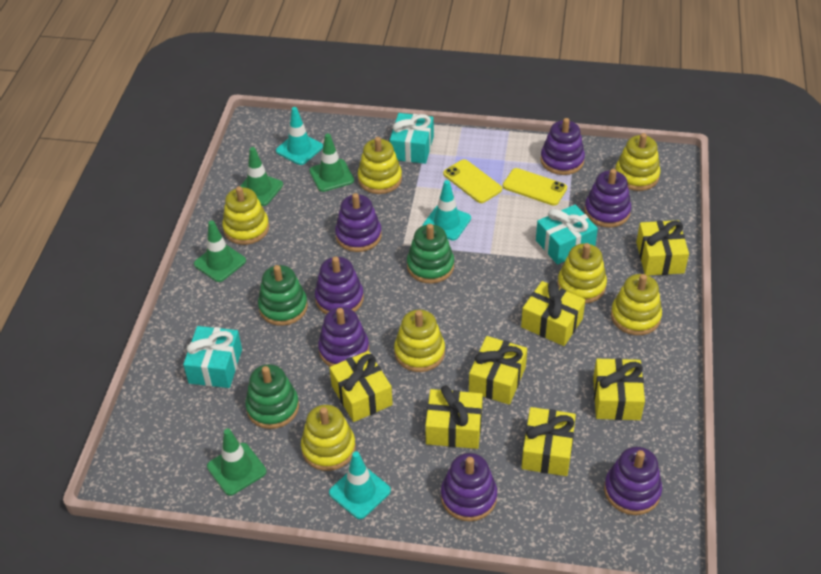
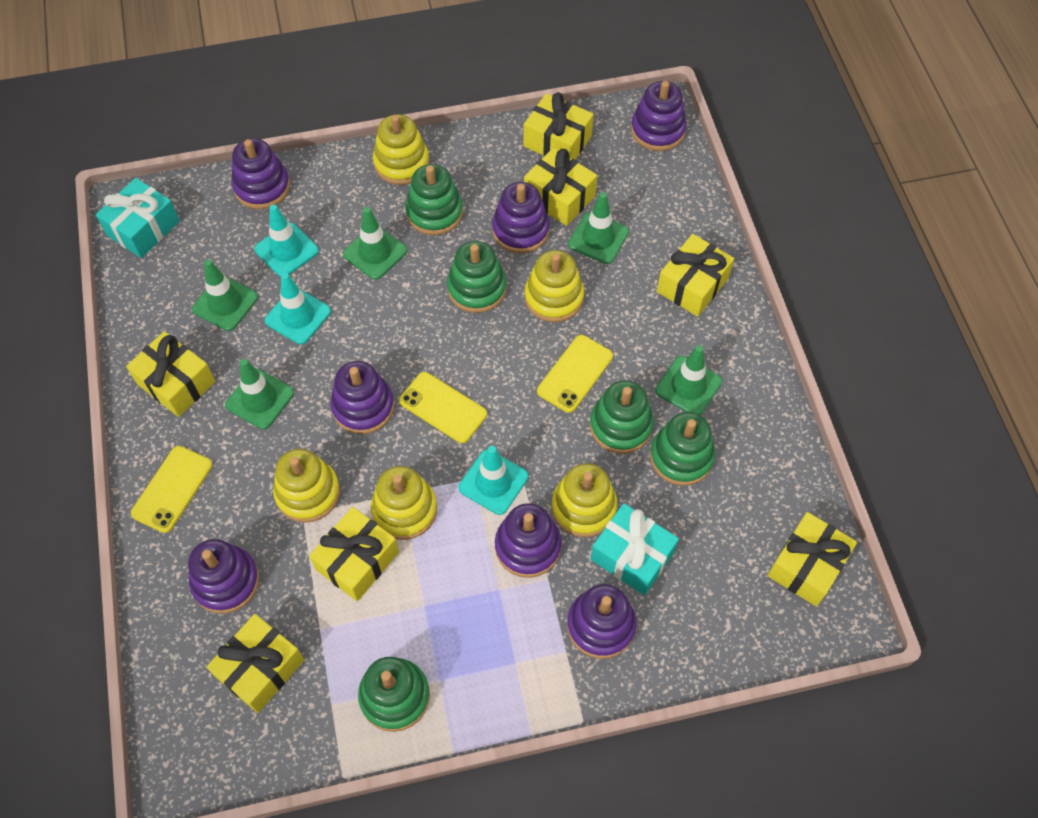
green stacking toy: [245,364,299,429] [258,265,308,326] [407,224,454,284] = 3 -> [358,657,430,732] [405,164,463,235] [447,241,506,313] [590,380,654,454] [650,412,715,486] = 5
green traffic cone: [194,220,246,282] [207,429,266,496] [240,147,283,206] [309,133,354,192] = 4 -> [192,259,258,331] [225,359,294,429] [343,207,407,280] [568,192,629,264] [656,345,722,415] = 5
turquoise gift: [183,326,242,388] [390,113,434,164] [536,205,598,265] = 3 -> [96,178,180,258] [591,503,679,595] = 2
yellow phone: [443,159,502,203] [503,168,567,206] = 2 -> [131,446,212,533] [399,372,487,443] [537,335,613,413] = 3
yellow stacking toy: [222,186,269,245] [301,405,356,471] [358,137,402,194] [394,310,445,372] [557,243,607,303] [611,274,662,335] [615,133,660,191] = 7 -> [273,449,340,523] [371,466,437,540] [373,114,429,185] [525,250,584,322] [552,463,617,537] = 5

